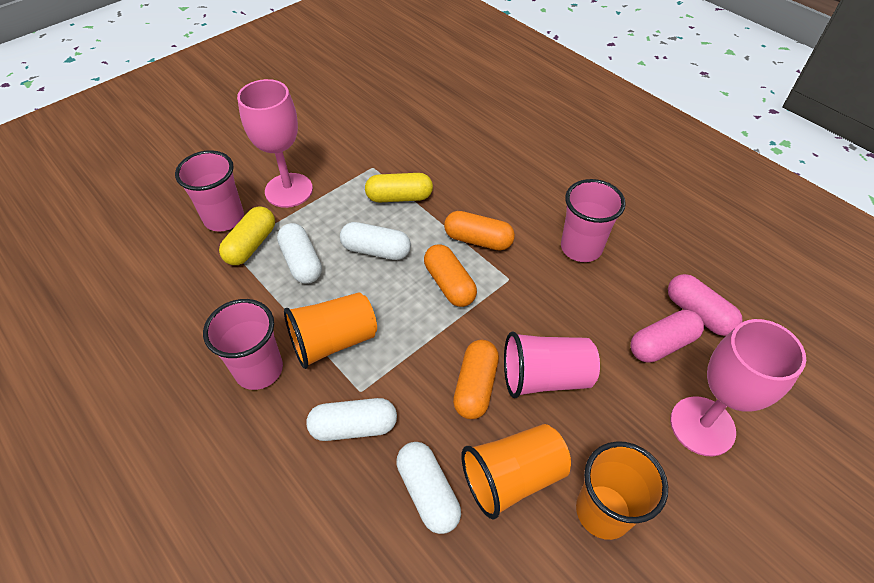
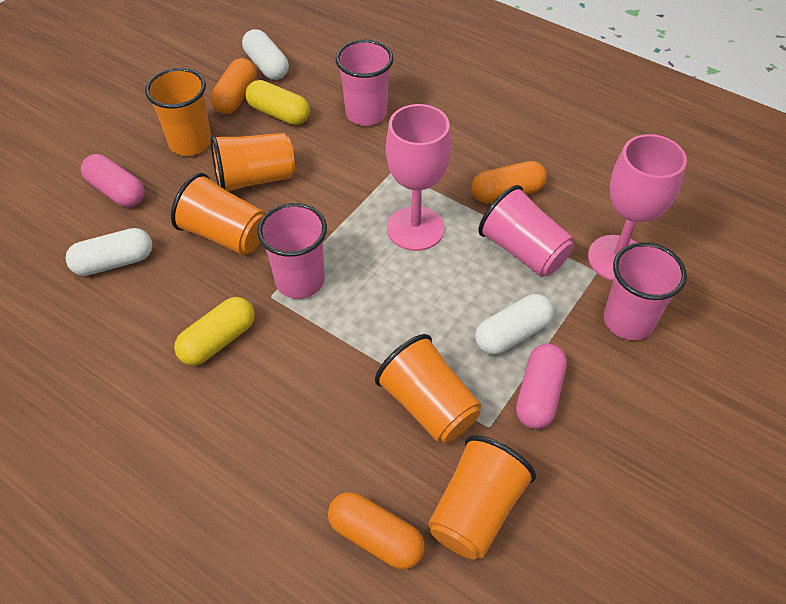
orange cup: [284,292,377,369] [461,424,571,519] [576,441,668,540] = 3 -> [145,68,211,156] [171,173,266,255] [210,133,295,192] [375,334,481,443] [428,435,536,560] = 5
white capsule: [277,223,322,284] [306,398,397,441] [340,222,411,260] [396,442,461,534] = 4 -> [65,228,153,276] [242,29,289,80] [475,294,554,355] = 3

